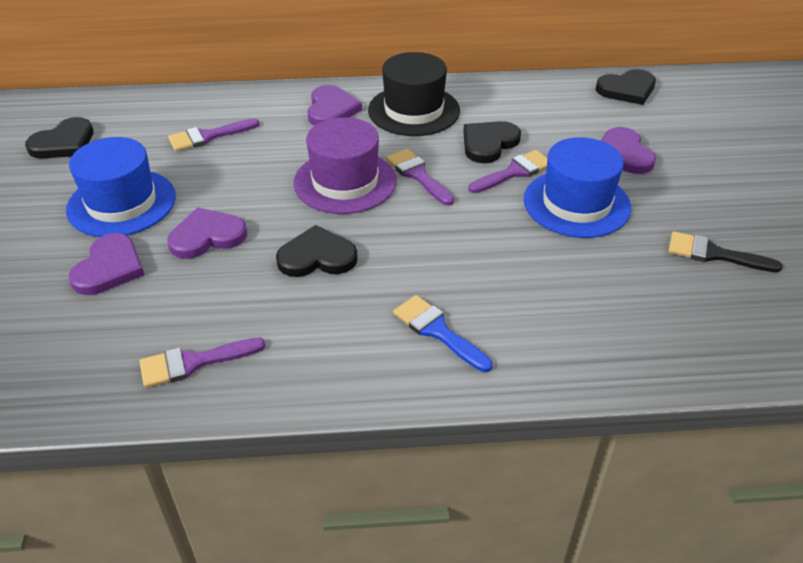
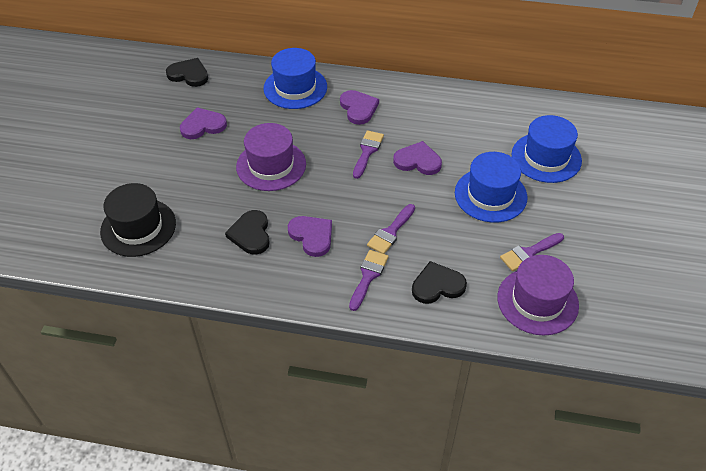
black brush: [668,231,782,272] = 1 -> none = 0
black heart: [25,117,94,158] [276,225,358,277] [463,121,521,163] [596,69,656,105] = 4 -> [166,58,208,87] [225,210,270,255] [412,261,467,304] = 3
blue brush: [393,295,493,372] = 1 -> none = 0
blue hat: [66,137,176,237] [524,137,631,238] = 2 -> [263,48,327,109] [455,152,527,223] [512,115,582,183] = 3
purple hat: [293,117,397,214] = 1 -> [236,123,306,191] [497,255,579,335] = 2

